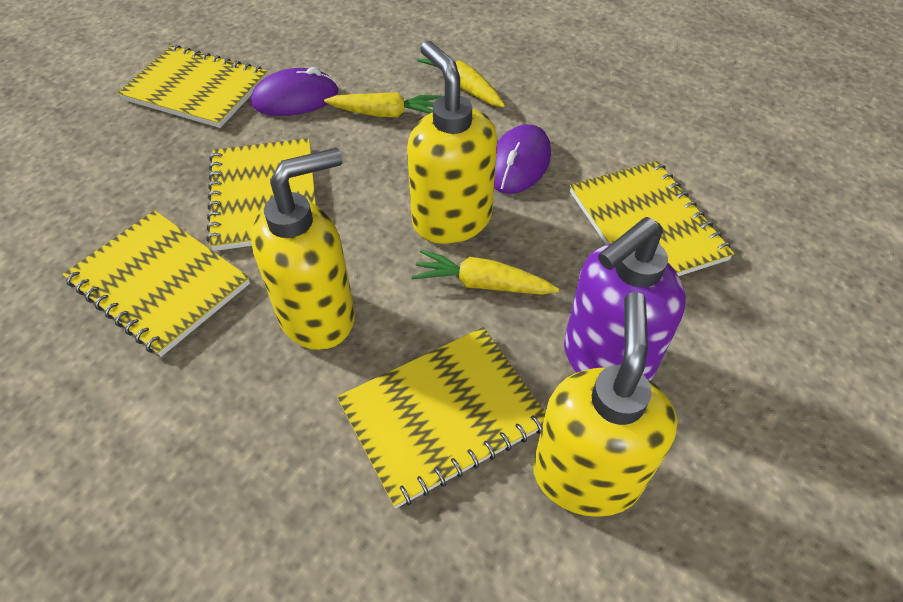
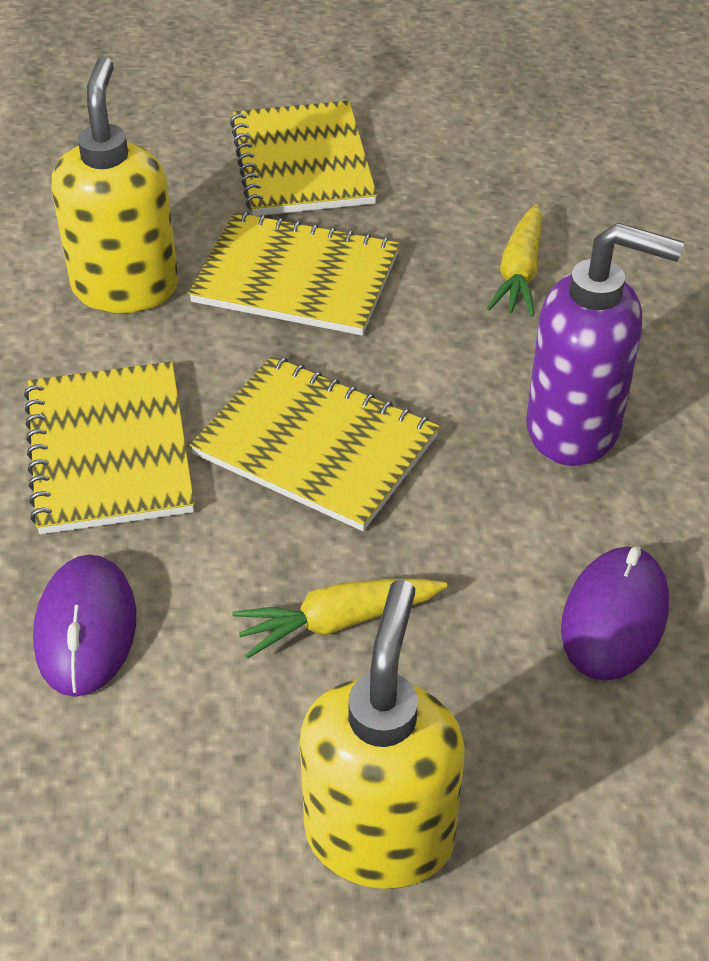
yellow carrot: [324,92,442,117] [411,250,559,295] [418,59,505,107] = 3 -> [232,579,448,658] [487,204,542,317] = 2
yellow notebook: [63,210,250,357] [117,45,267,128] [206,138,316,251] [337,327,545,508] [570,161,734,276] = 5 -> [24,362,195,534] [188,212,400,335] [190,356,439,531] [230,100,377,216] = 4
yellow soap dispenser: [251,148,355,350] [407,41,497,244] [533,292,677,517] = 3 -> [52,57,179,313] [300,580,465,889] = 2

